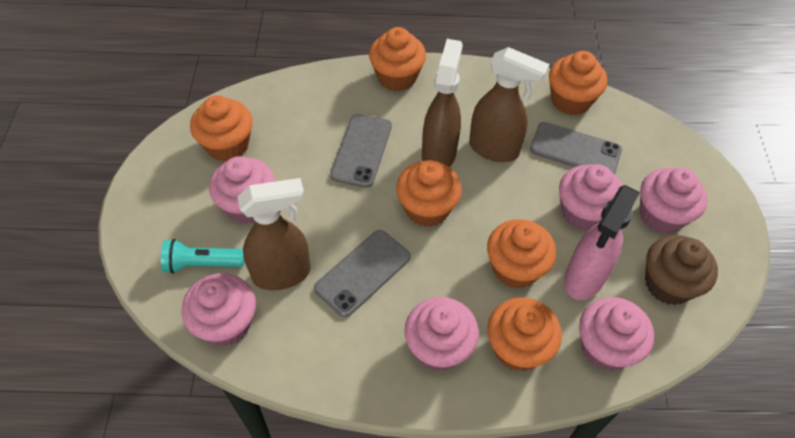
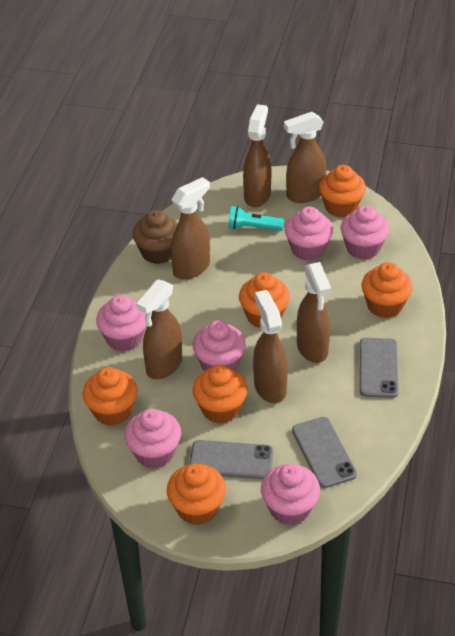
brown spray bottle: [237,178,311,290] [422,39,463,167] [469,47,550,162] = 3 -> [136,279,182,379] [171,177,210,280] [243,104,271,207] [253,290,288,403] [284,112,326,203] [297,262,331,363] = 6
pink spray bottle: [564,185,640,300] = 1 -> none = 0

